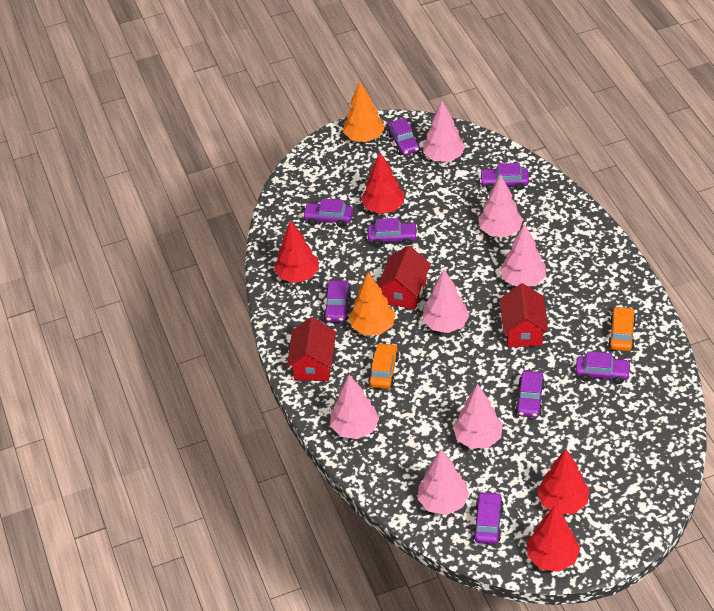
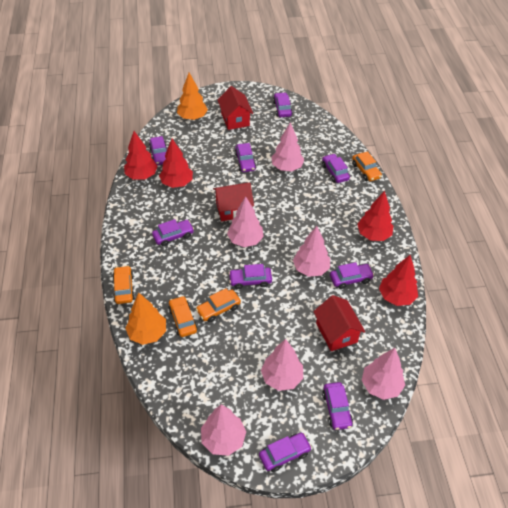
orange car: [368,343,399,389] [608,306,636,351] = 2 -> [113,266,135,304] [168,296,198,337] [196,288,241,322] [352,151,382,181] = 4
pink tree: [330,375,379,439] [418,450,469,515] [423,101,465,162] [423,269,469,333] [453,384,503,449] [478,174,523,237] [500,224,546,287] = 7 -> [201,404,246,456] [227,196,264,247] [261,339,303,391] [272,122,304,171] [293,226,330,277] [362,348,405,400] = 6
purple car: [302,199,353,227] [323,280,351,322] [368,218,418,247] [387,118,420,156] [473,491,504,544] [480,163,529,191] [515,371,545,418] [575,351,631,384] = 8 -> [149,136,167,165] [152,219,194,247] [228,264,272,289] [235,143,256,172] [259,433,312,472] [273,92,293,117] [322,154,350,183] [322,382,353,430] [330,262,374,289] = 9

